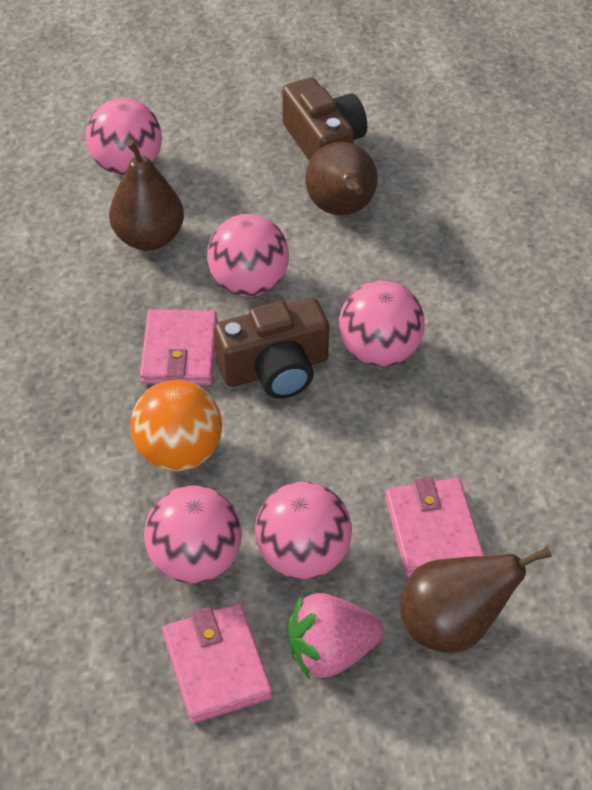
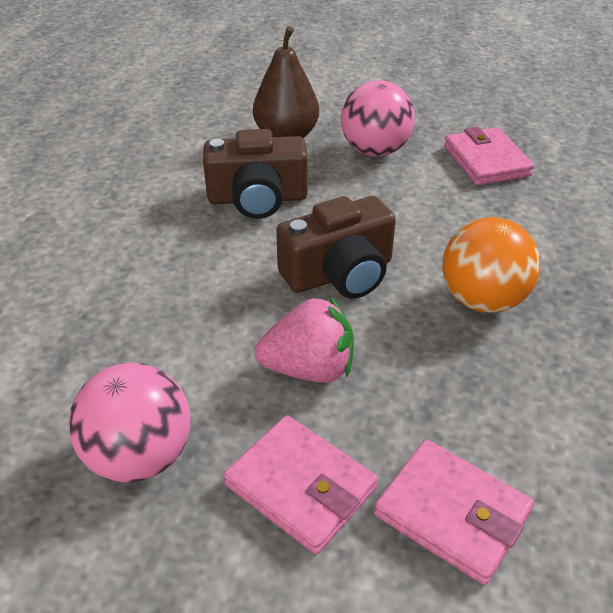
brown pear: [109,140,184,251] [305,142,378,215] [400,547,552,653] = 3 -> [253,26,319,138] = 1
pink ball: [86,98,162,175] [144,485,242,583] [207,214,289,297] [255,482,352,579] [339,280,424,367] = 5 -> [69,362,190,483] [341,80,415,157] = 2

